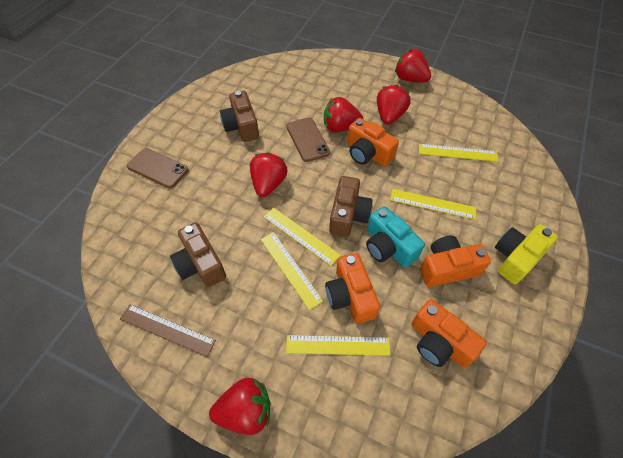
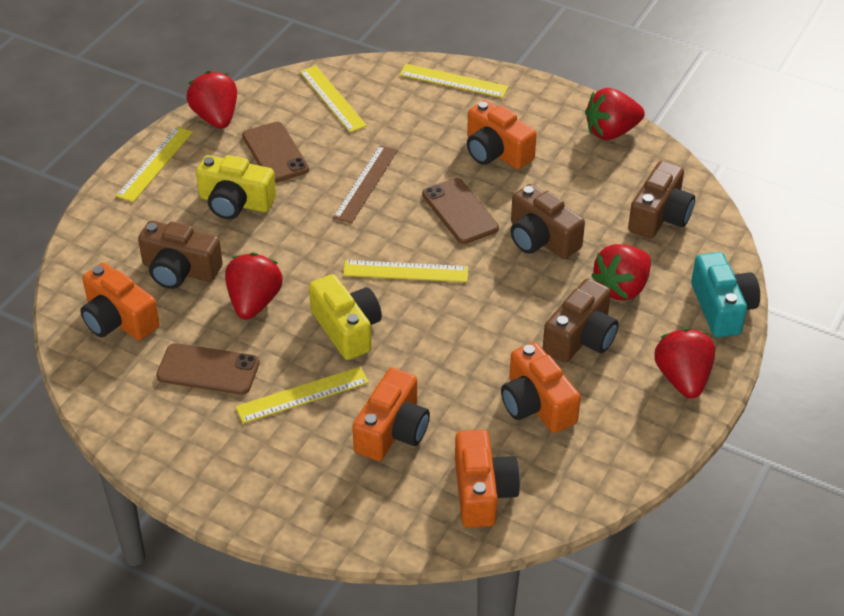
brown camera: [170,222,226,287] [220,91,259,142] [329,176,372,237] = 3 -> [138,221,223,289] [510,184,585,259] [543,278,619,363] [628,161,695,239] = 4
brown phone: [127,148,189,188] [286,117,330,162] = 2 -> [156,343,260,395] [242,122,309,183] [422,178,499,244] = 3
orange camera: [325,253,380,324] [347,118,399,166] [412,299,487,367] [420,236,491,287] = 4 -> [80,263,160,341] [352,368,430,461] [455,430,520,528] [467,100,536,169] [501,342,581,433] = 5
yellow camera: [495,224,558,284] = 1 -> [196,155,276,219] [309,274,382,360] = 2

